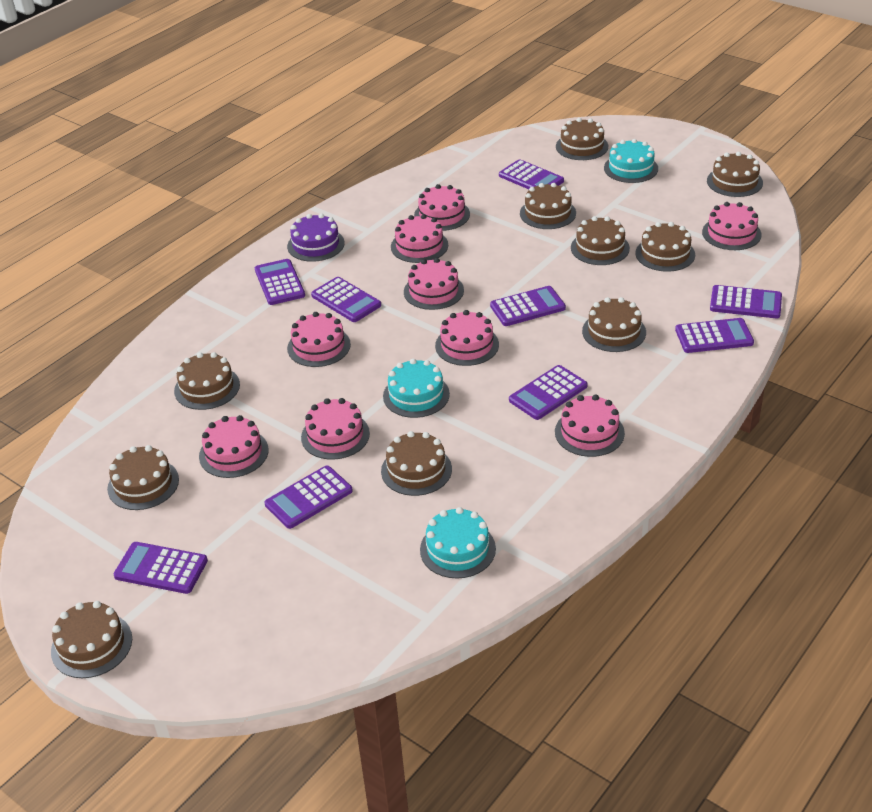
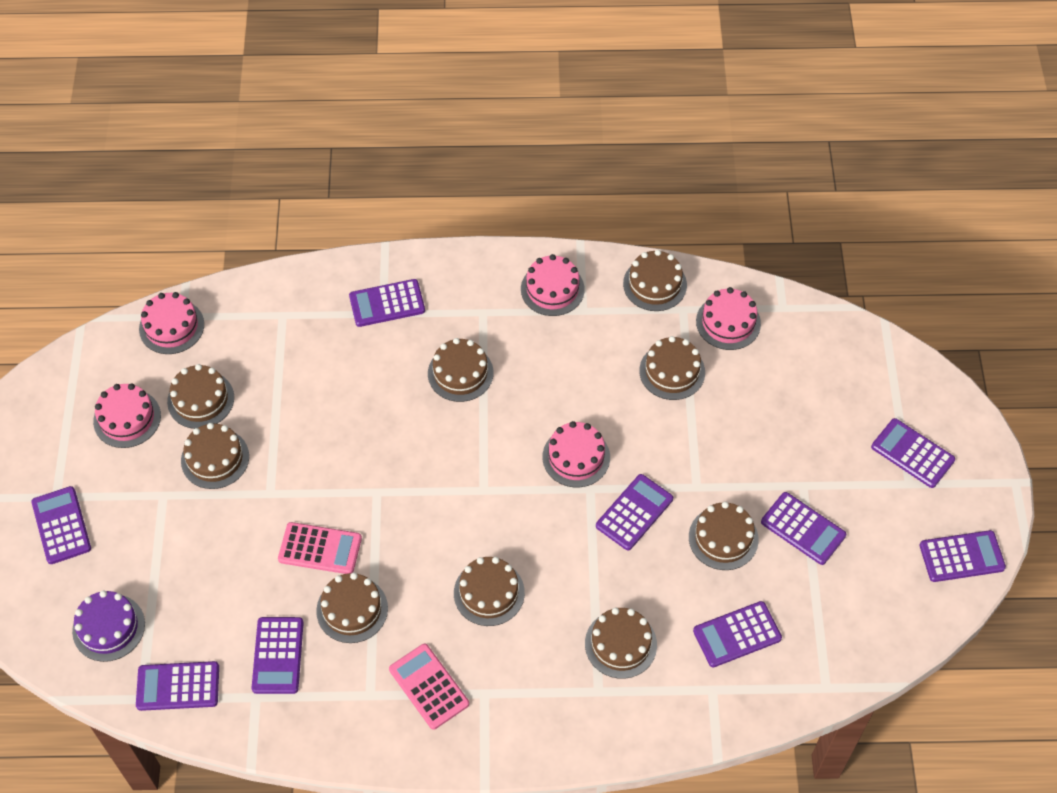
brown cake: [51,601,132,678] [107,445,179,510] [174,352,240,410] [381,431,452,496] [520,183,576,229] [556,118,608,160] [571,216,630,265] [582,297,646,352] [635,222,695,272] [707,152,763,197] = 10 -> [167,364,234,429] [181,423,249,489] [316,573,388,643] [428,338,494,402] [454,557,525,626] [585,607,657,679] [623,250,687,311] [639,336,705,400] [689,502,759,570] = 9
pink cake: [199,415,269,478] [287,312,351,367] [301,398,370,460] [391,214,448,263] [404,258,464,310] [414,184,470,231] [435,310,499,366] [555,394,625,457] [702,202,762,250] = 9 -> [93,383,161,448] [139,292,204,354] [521,254,585,316] [543,421,610,487] [696,287,761,350] = 5
pink calculator: none = 0 -> [278,522,362,574] [389,644,469,730] = 2
turquoise cake: [383,359,450,418] [420,507,496,578] [604,139,658,183] = 3 -> none = 0

